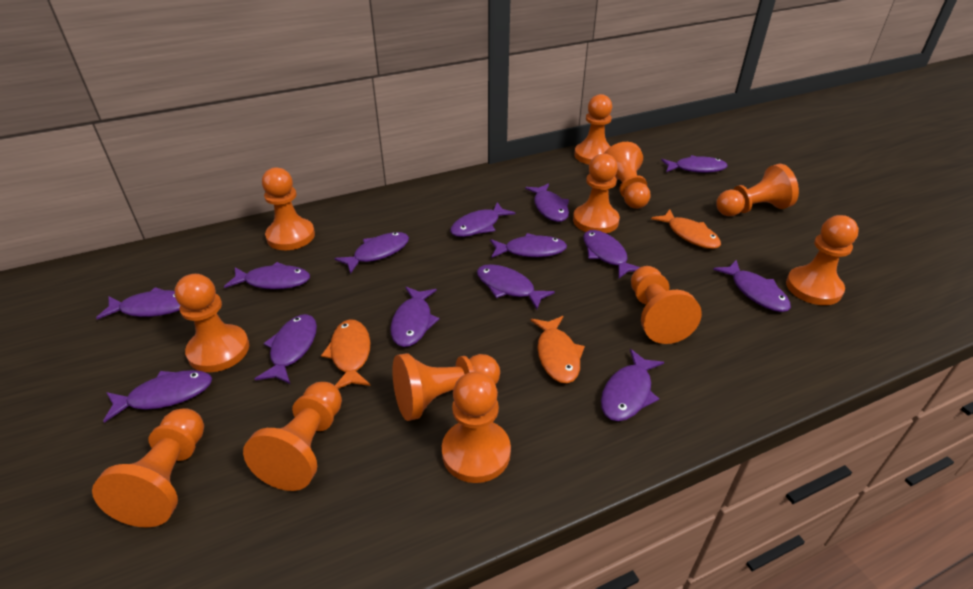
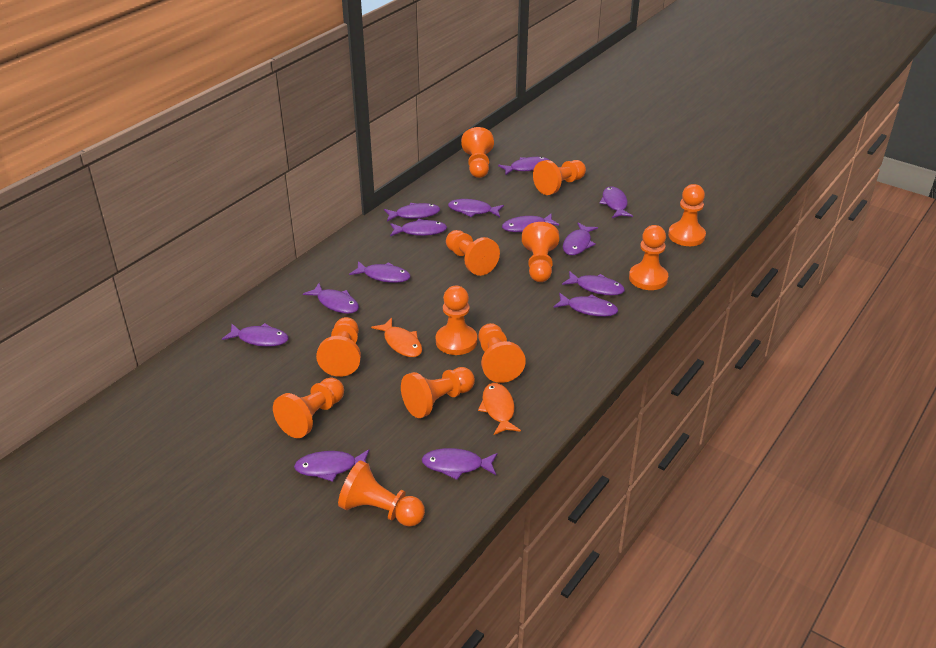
orange fish: [321,319,371,389] [531,316,585,384] [651,209,721,249] = 3 -> [371,318,422,357] [478,383,521,435] = 2

